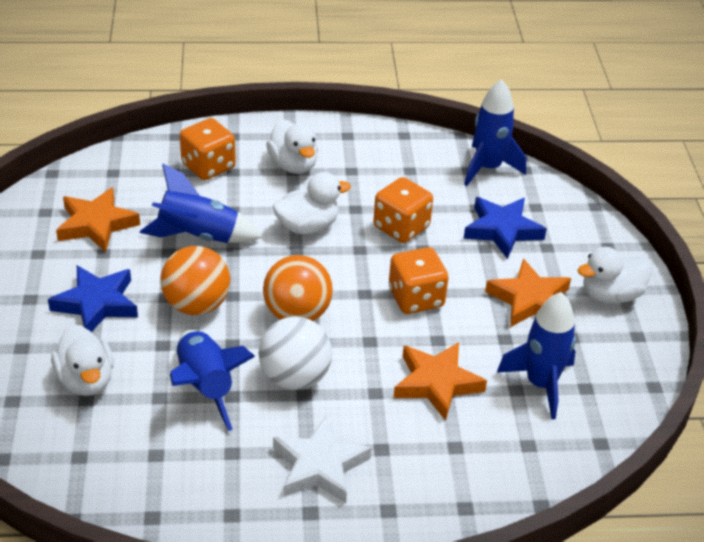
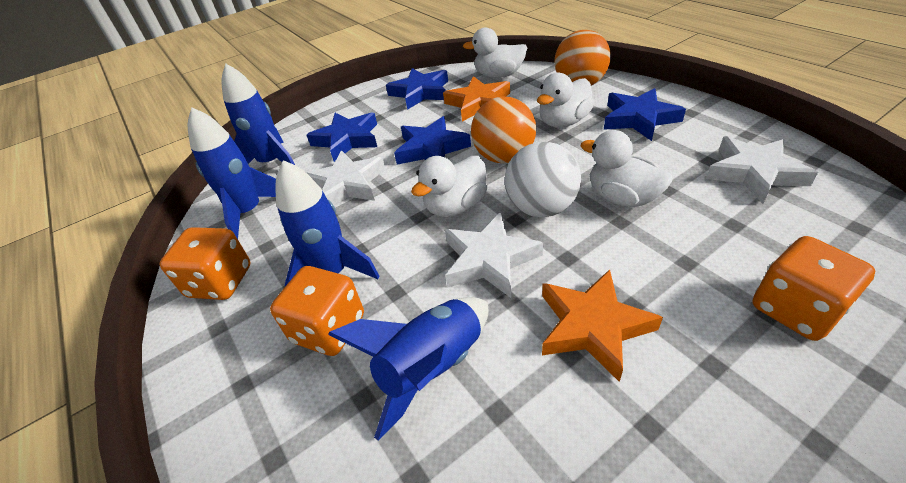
blue star: [48,265,138,332] [463,197,547,259] = 2 -> [307,112,377,162] [386,68,448,110] [394,116,471,165] [604,88,686,141] = 4
orange star: [56,187,140,252] [394,342,487,421] [485,259,571,327] = 3 -> [443,76,510,121] [542,270,663,382] = 2
white star: [273,415,372,503] = 1 -> [306,150,386,205] [445,212,543,298] [706,136,818,204] = 3

